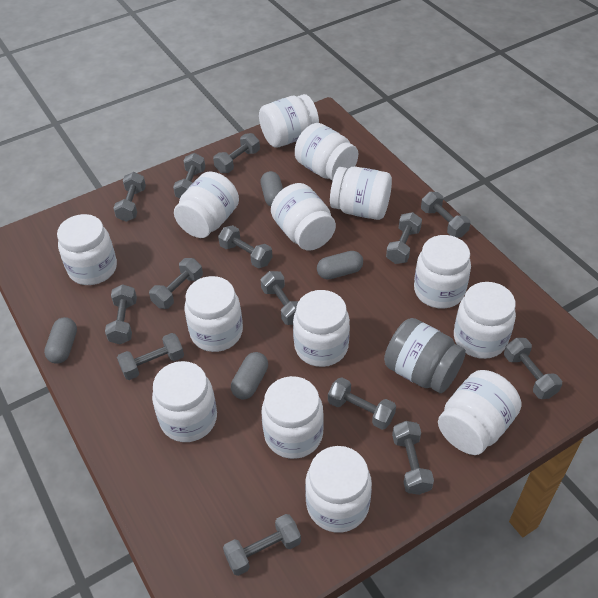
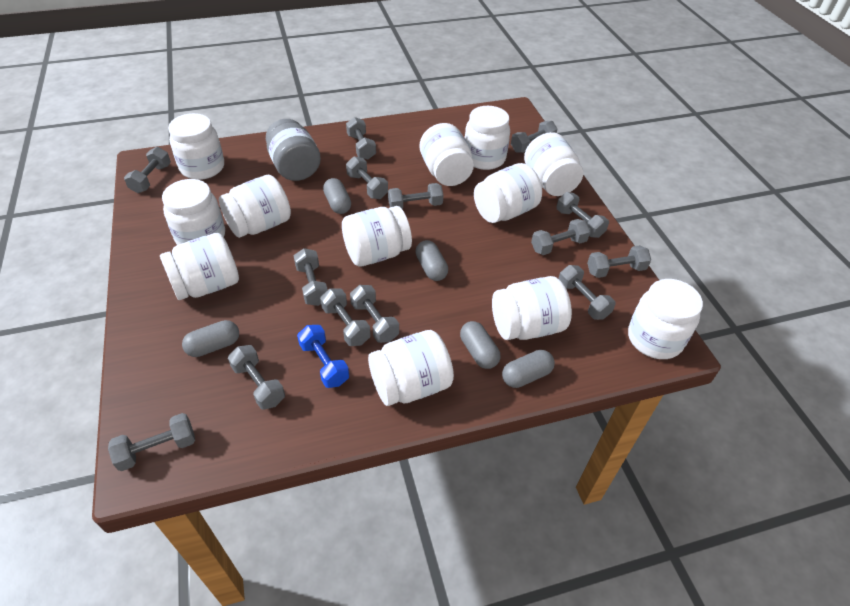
blue dumbbell: none = 0 -> [297,325,349,388] = 1
grey capsule: [44,317,77,364] [231,352,268,399] [260,171,283,206] [317,251,363,280] = 4 -> [182,320,239,357] [323,178,351,214] [415,240,448,281] [460,321,500,369] [502,350,555,388] = 5
white jar: [57,214,117,285] [152,361,217,442] [174,171,239,238] [184,276,243,352] [259,94,319,148] [262,376,324,459] [271,183,336,251] [293,290,350,367] [295,123,358,181] [305,446,372,533] [330,167,392,220] [414,235,471,309] [438,370,521,455] [454,282,516,359] = 14 -> [160,233,239,300] [162,179,225,245] [168,113,224,180] [219,175,291,238] [342,206,412,267] [368,330,454,406] [420,123,474,186] [464,106,510,170] [474,163,542,223] [492,276,572,340] [524,132,583,196] [628,279,703,359] = 12

